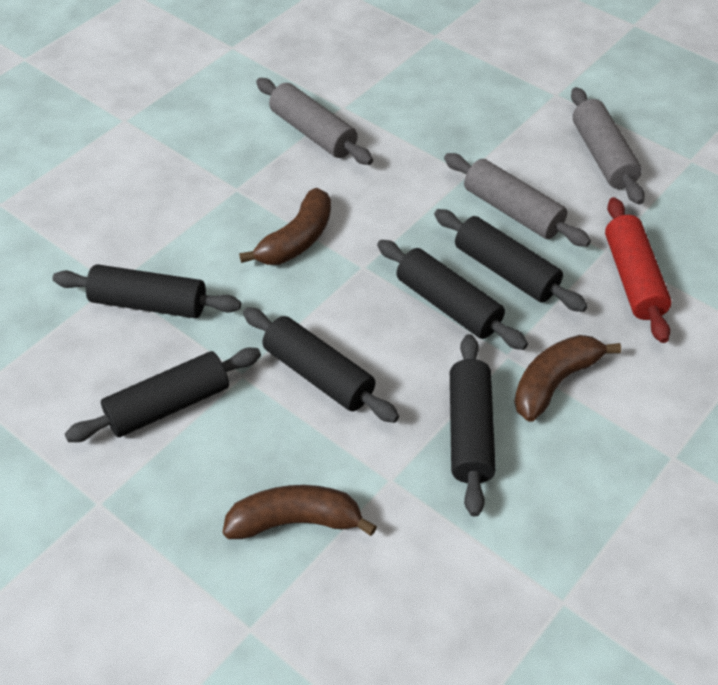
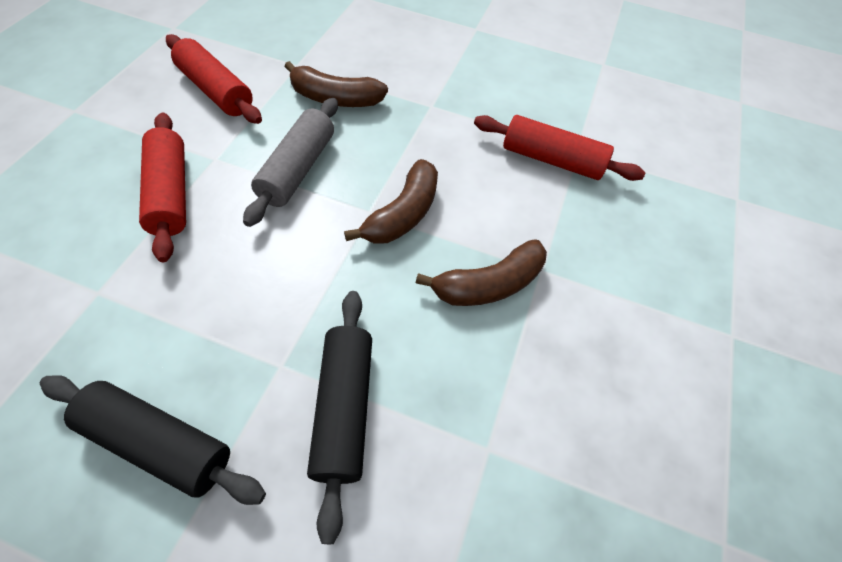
black rolling pin: [53,264,241,318] [65,348,261,442] [243,307,399,423] [377,240,528,350] [434,209,588,312] [450,334,496,517] = 6 -> [40,375,266,505] [307,291,372,544] = 2
grey rolling pin: [256,78,373,165] [444,153,591,247] [571,87,645,205] = 3 -> [243,98,338,227] = 1
red rolling pin: [605,197,672,343] = 1 -> [139,113,186,262] [166,34,262,124] [474,115,645,181] = 3

